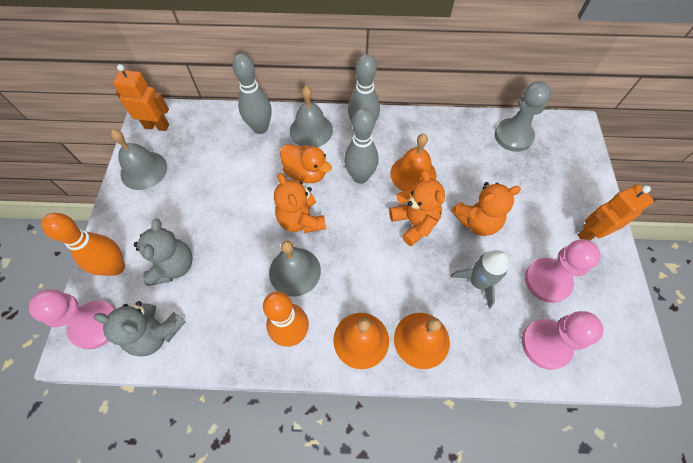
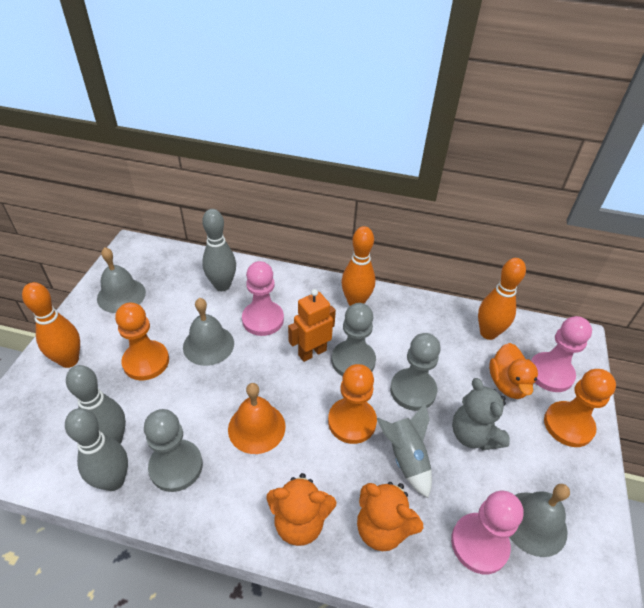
grey pawn: [495,81,551,152] = 1 -> [144,409,203,492] [332,303,376,376] [390,333,440,411] = 3
grey teddy bear: [94,301,186,356] [134,219,193,286] = 2 -> [452,378,510,450] = 1
orange bell: [333,313,389,369] [390,134,437,191] [394,313,450,369] = 3 -> [228,383,286,454] = 1
orange bowling pin: [41,213,125,276] [263,291,309,347] = 2 -> [22,282,80,368] [341,226,375,306] [478,258,526,340] = 3
orange pawn: none = 0 -> [115,303,169,381] [328,364,377,444] [544,369,616,447] = 3
orange robot: [113,64,169,131] [578,184,654,241] = 2 -> [288,289,336,362] = 1
orange teddy bear: [274,173,326,233] [389,170,445,246] [451,182,521,236] = 3 -> [266,473,336,546] [357,482,423,551] = 2

